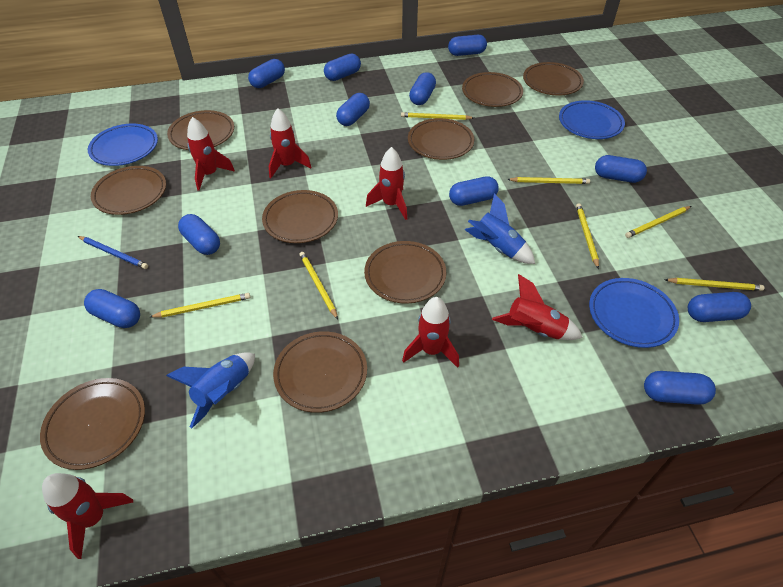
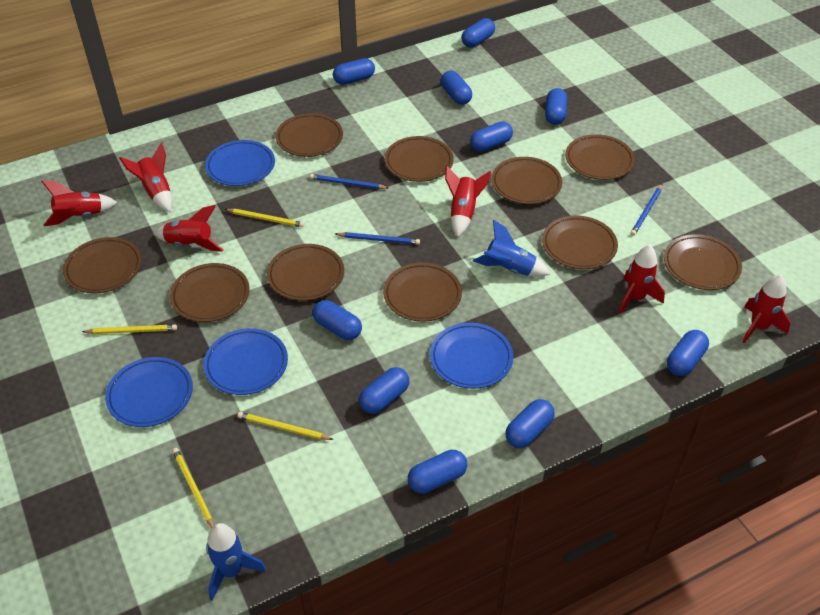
blue capsule: [84,289,140,328] [178,214,220,255] [248,59,285,88] [324,53,361,81] [336,93,370,126] [409,72,436,105] [448,35,487,56] [449,176,499,206] [595,155,647,183] [644,371,716,405] [688,292,751,322] = 11 -> [313,300,362,340] [333,58,375,85] [359,367,409,414] [408,450,467,494] [441,71,472,105] [461,18,495,48] [470,121,513,152] [505,399,555,448] [545,88,567,125] [667,330,709,376] = 10
blue pencil: [78,236,148,269] = 1 -> [310,174,388,189] [335,232,420,245] [631,185,662,236] = 3
blue plate: [88,124,158,166] [559,100,625,139] [589,278,679,348] = 3 -> [105,357,193,427] [204,328,288,395] [205,140,275,186] [430,323,513,389] = 4
brown plate: [40,378,145,470] [91,166,166,215] [167,110,234,150] [262,190,338,243] [273,331,367,413] [364,241,446,304] [408,118,474,160] [462,72,523,107] [523,62,584,96] = 9 -> [63,237,142,293] [170,263,250,322] [267,244,344,301] [276,113,343,157] [383,263,462,322] [385,136,453,182] [491,157,562,204] [542,215,618,269] [565,134,635,180] [664,234,742,290] = 10
yellow pencil: [150,293,250,318] [299,252,338,319] [401,112,474,120] [507,177,590,184] [576,203,599,269] [625,206,691,238] [665,278,765,291] = 7 -> [82,325,177,334] [172,448,214,528] [225,209,304,227] [237,412,334,440] = 4

